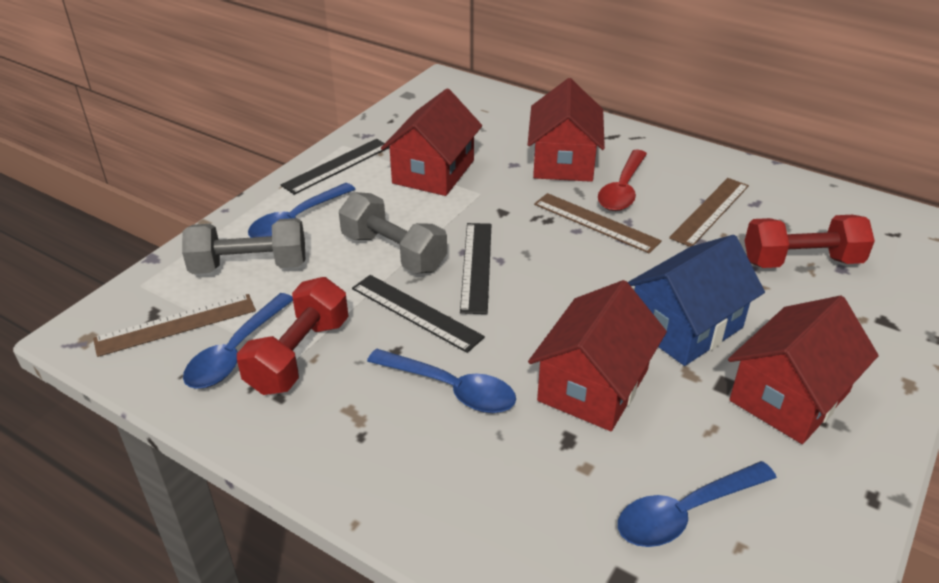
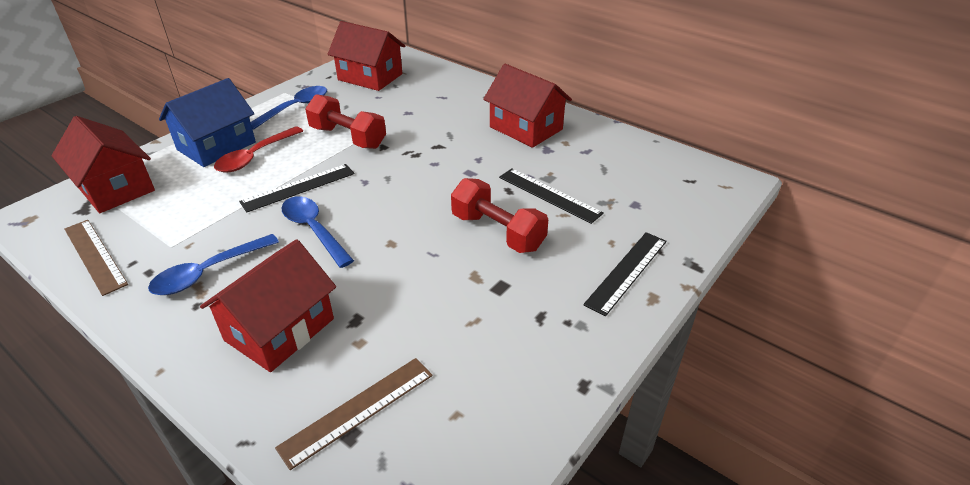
blue spoon: [183,293,293,389] [248,183,355,238] [367,349,516,413] [618,461,777,547] = 4 -> [148,234,279,295] [251,86,327,130] [281,196,354,268] = 3
brown ruler: [93,294,256,357] [534,193,662,254] [669,178,749,247] = 3 -> [65,220,128,296] [275,358,432,470] = 2
grey dumbbell: [182,218,305,274] [339,192,447,274] = 2 -> none = 0

